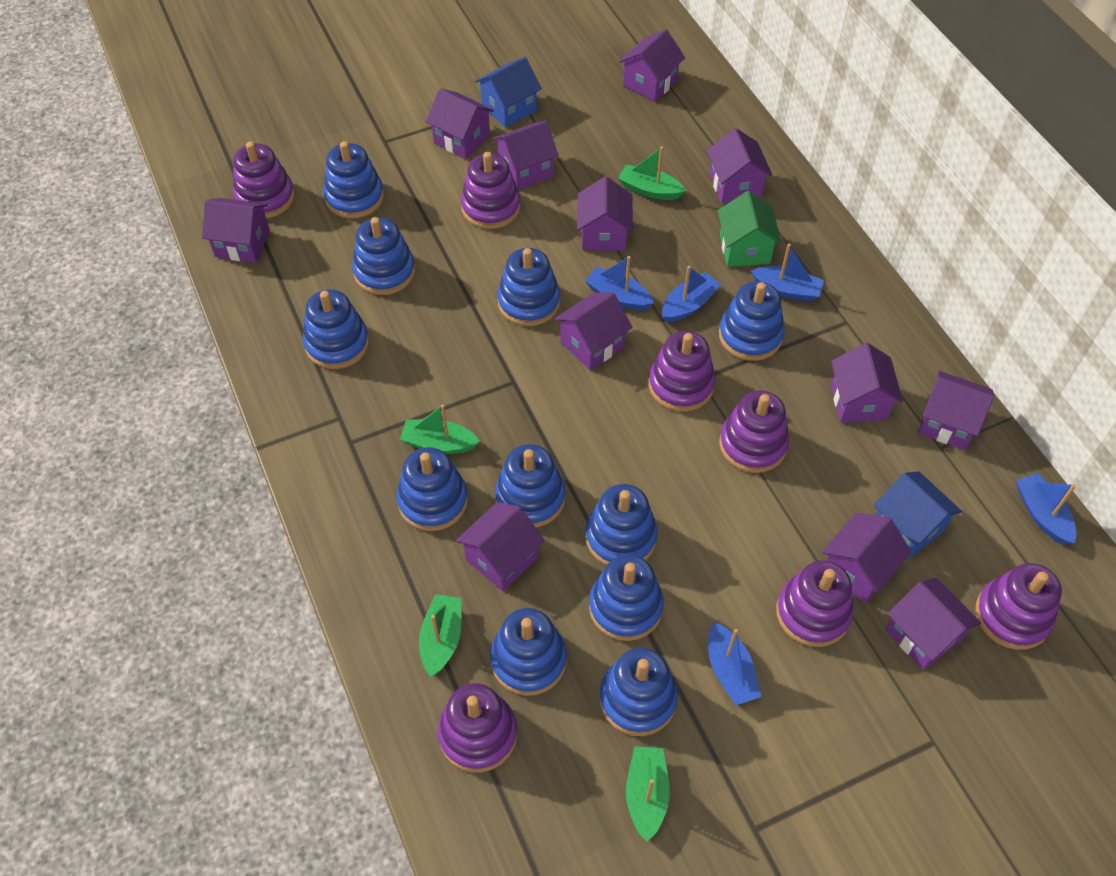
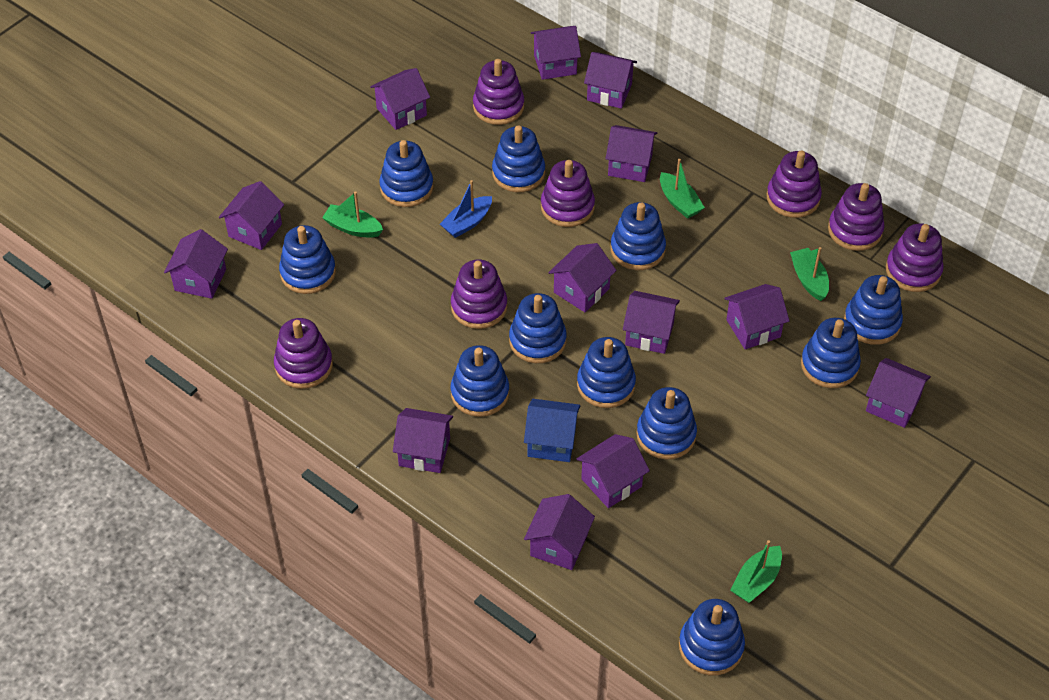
blue boat: [585,256,654,310] [662,266,721,322] [708,622,761,705] [751,244,824,302] [1016,473,1076,545] = 5 -> [440,180,492,238] = 1
blue house: [475,57,542,128] [874,471,962,558] = 2 -> [524,399,580,462] = 1
green house: [718,191,782,267] = 1 -> none = 0
purple house: [202,198,270,263] [426,88,494,159] [456,502,545,591] [493,121,559,190] [554,292,633,370] [577,176,633,251] [619,29,685,102] [707,128,772,204] [822,513,911,603] [831,343,903,423] [886,577,981,670] [918,371,994,450] = 12 -> [164,229,228,299] [219,181,284,250] [370,68,430,130] [393,408,453,473] [524,494,595,570] [531,26,581,80] [548,243,617,312] [577,434,650,508] [584,52,637,109] [605,125,657,182] [623,291,680,354] [724,284,790,349] [866,358,931,428] = 13

